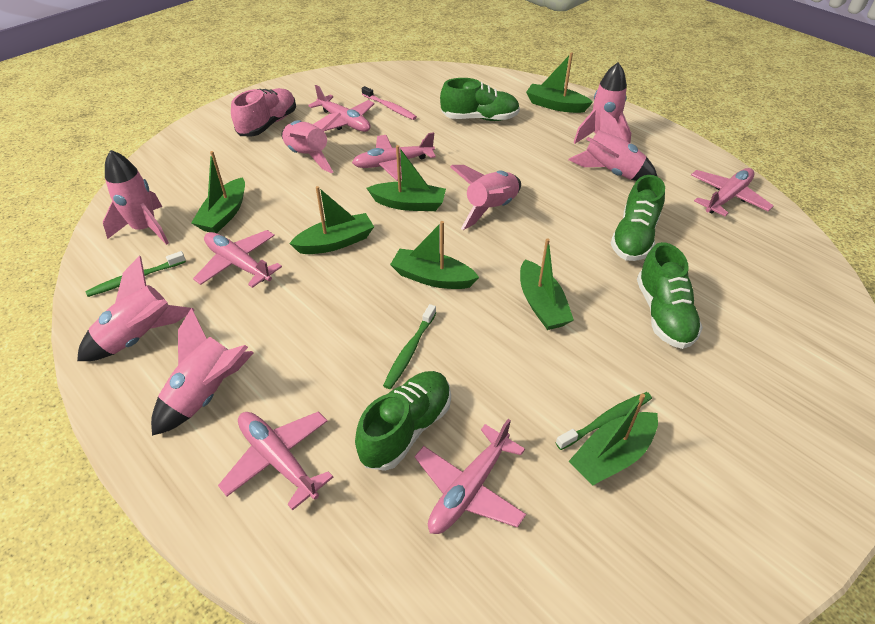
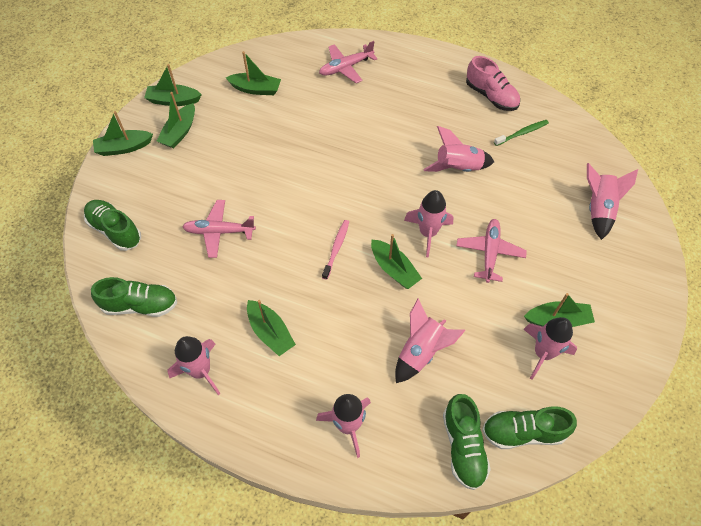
green toothbrush: [85,251,186,297] [383,304,436,389] [556,392,652,450] = 3 -> [494,120,549,146] = 1
pink plane: [193,230,282,288] [218,411,333,510] [308,85,374,132] [352,132,436,181] [414,419,526,534] [691,168,773,216] = 6 -> [182,200,256,258] [319,41,377,83] [456,219,527,283] = 3

